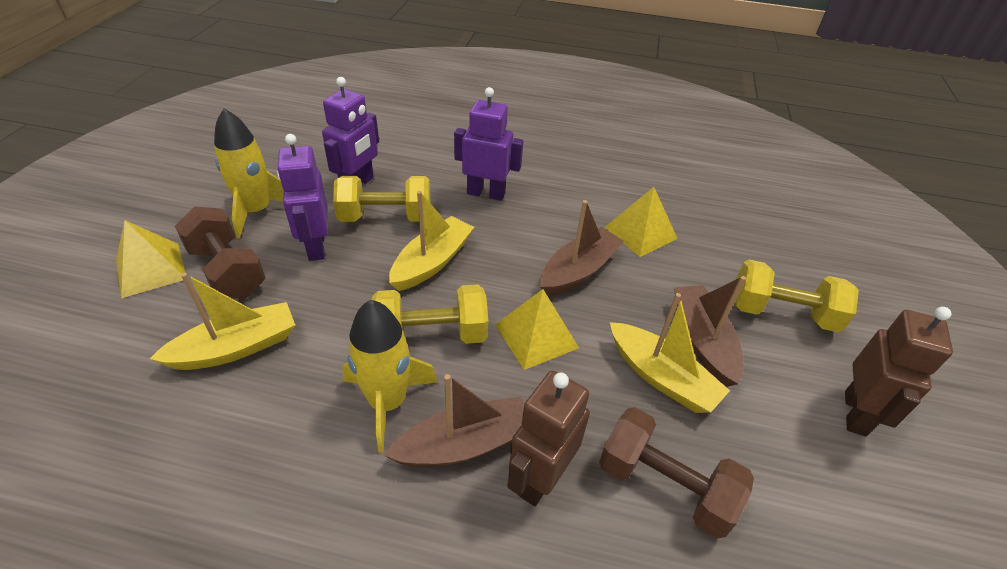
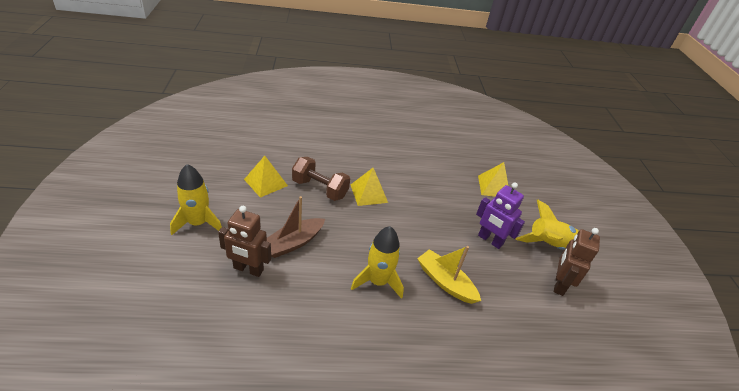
brown boat: [384,374,524,467] [540,200,624,296] [674,276,746,387] = 3 -> [267,196,325,258] = 1
brown dumbbell: [175,206,265,298] [599,407,754,538] = 2 -> [292,157,350,201] = 1
purple robot: [277,134,328,261] [322,77,379,184] [454,87,523,201] = 3 -> [476,182,525,249] = 1
yellow boat: [150,273,295,370] [389,191,474,291] [610,293,730,413] = 3 -> [417,246,481,304] = 1
yellow dumbbell: [333,176,430,222] [372,284,488,344] [734,260,859,333] = 3 -> none = 0
yellow rocket: [214,108,284,238] [342,300,437,452] = 2 -> [170,164,222,235] [351,226,404,299] [516,200,579,250] = 3

